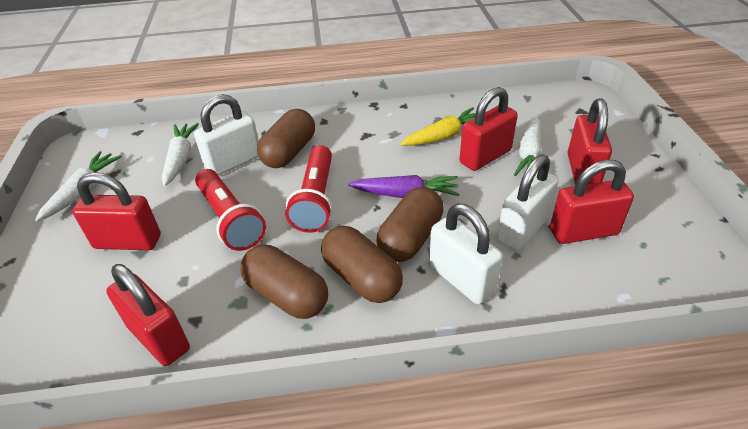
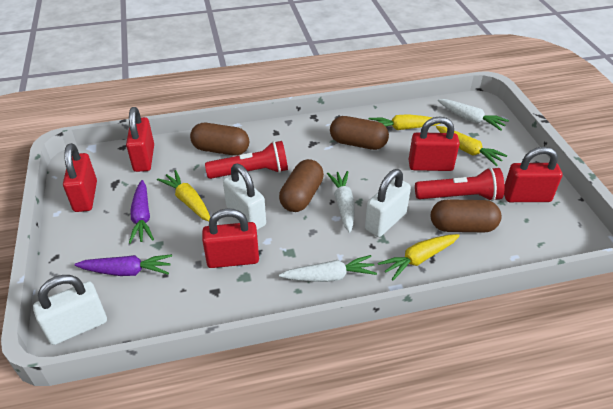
purple carrot: [348,175,460,198] = 1 -> [74,254,172,276] [129,180,154,244] = 2
yellow carrot: [400,107,476,146] = 1 -> [157,170,210,222] [369,114,441,130] [378,234,460,280] [436,126,508,166] = 4

